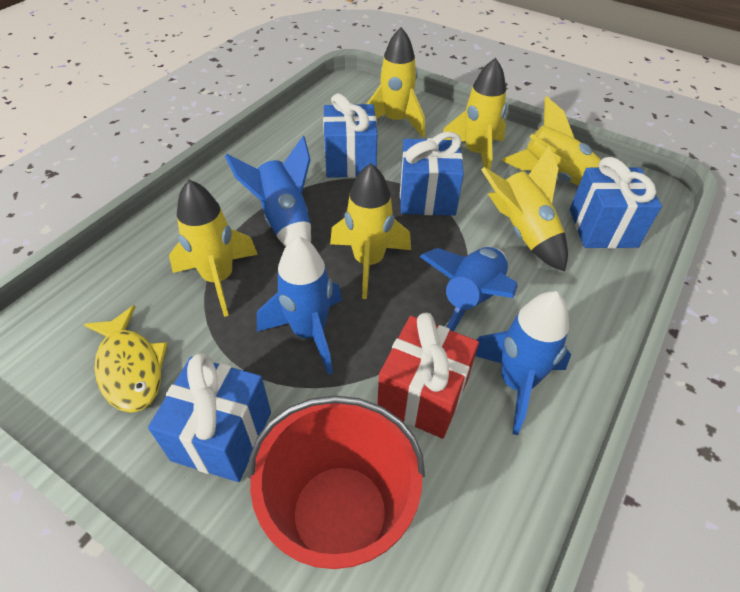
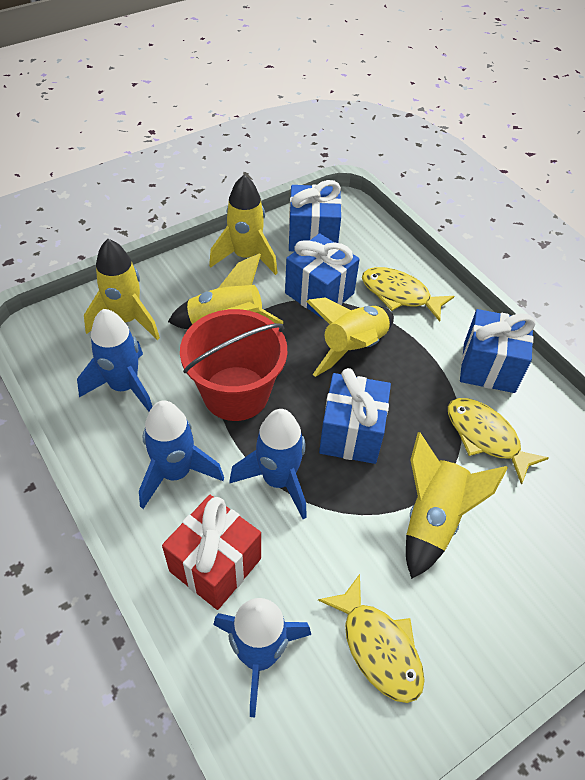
yellow fish: [84,305,168,413] = 1 -> [318,574,425,703] [362,267,454,322] [448,398,549,485] = 3
yellow rocket: [169,180,258,317] [330,163,411,299] [367,27,425,137] [443,58,507,179] [481,146,568,272] [502,96,601,186] = 6 -> [84,239,160,340] [168,253,283,329] [209,175,278,275] [306,297,394,377] [406,432,508,579] = 5

